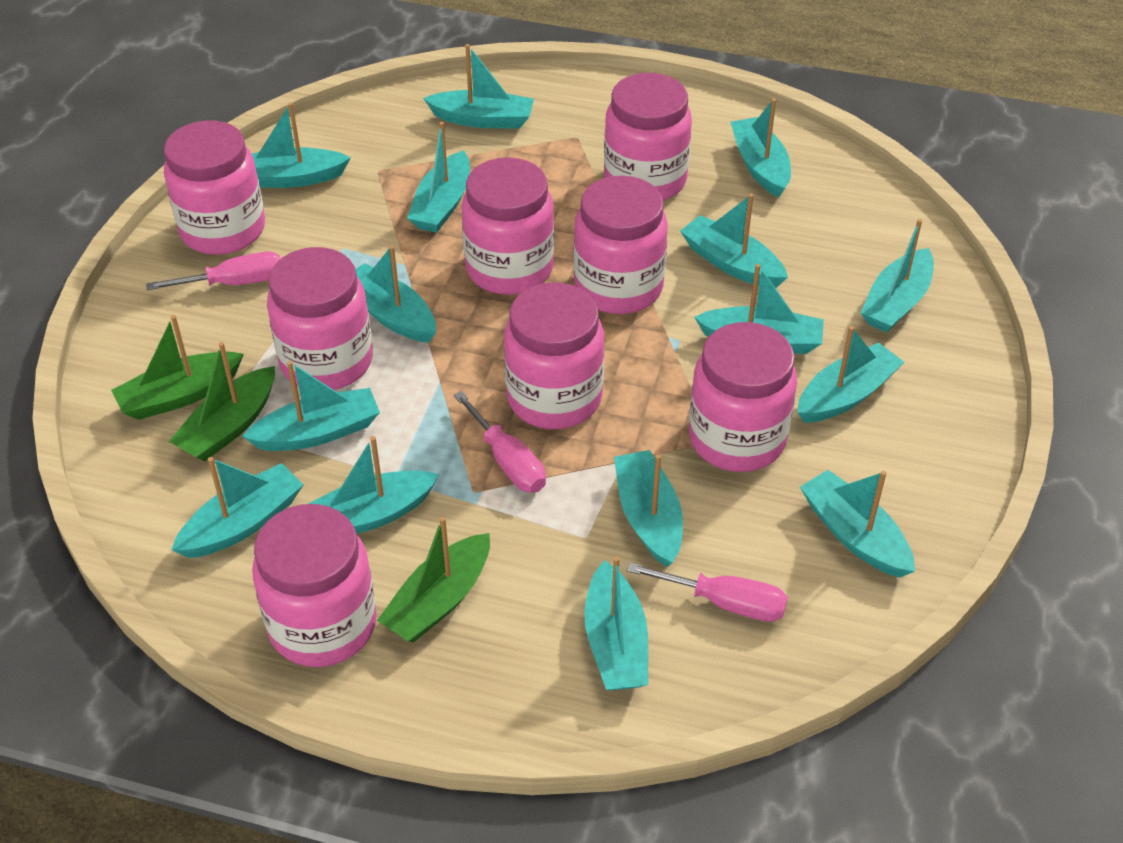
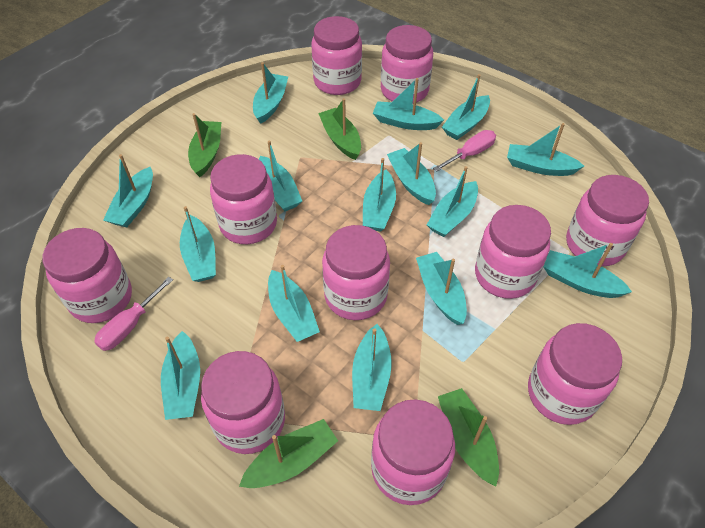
green boat: [111,315,244,420] [169,342,275,462] [377,517,490,642] = 3 -> [188,113,221,177] [239,419,338,488] [318,98,361,160] [438,388,499,486] = 4
pink jar: [164,120,265,255] [252,504,377,667] [267,247,373,390] [461,157,554,295] [504,282,604,429] [574,175,668,314] [604,73,692,201] [689,322,797,472] = 8 -> [42,228,132,323] [201,351,285,454] [210,154,277,244] [311,16,362,95] [322,225,390,320] [371,399,455,505] [381,25,433,103] [475,205,551,299] [528,323,622,425] [566,175,649,266] = 10
pink screwdriver: [146,252,281,290] [454,391,546,493] [627,562,788,622] = 3 -> [94,277,173,351] [433,130,496,172] = 2

